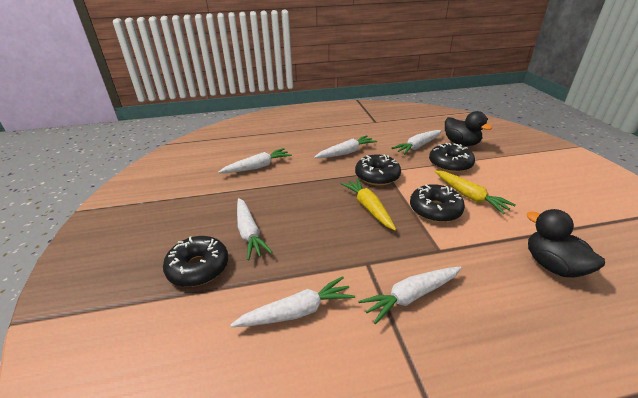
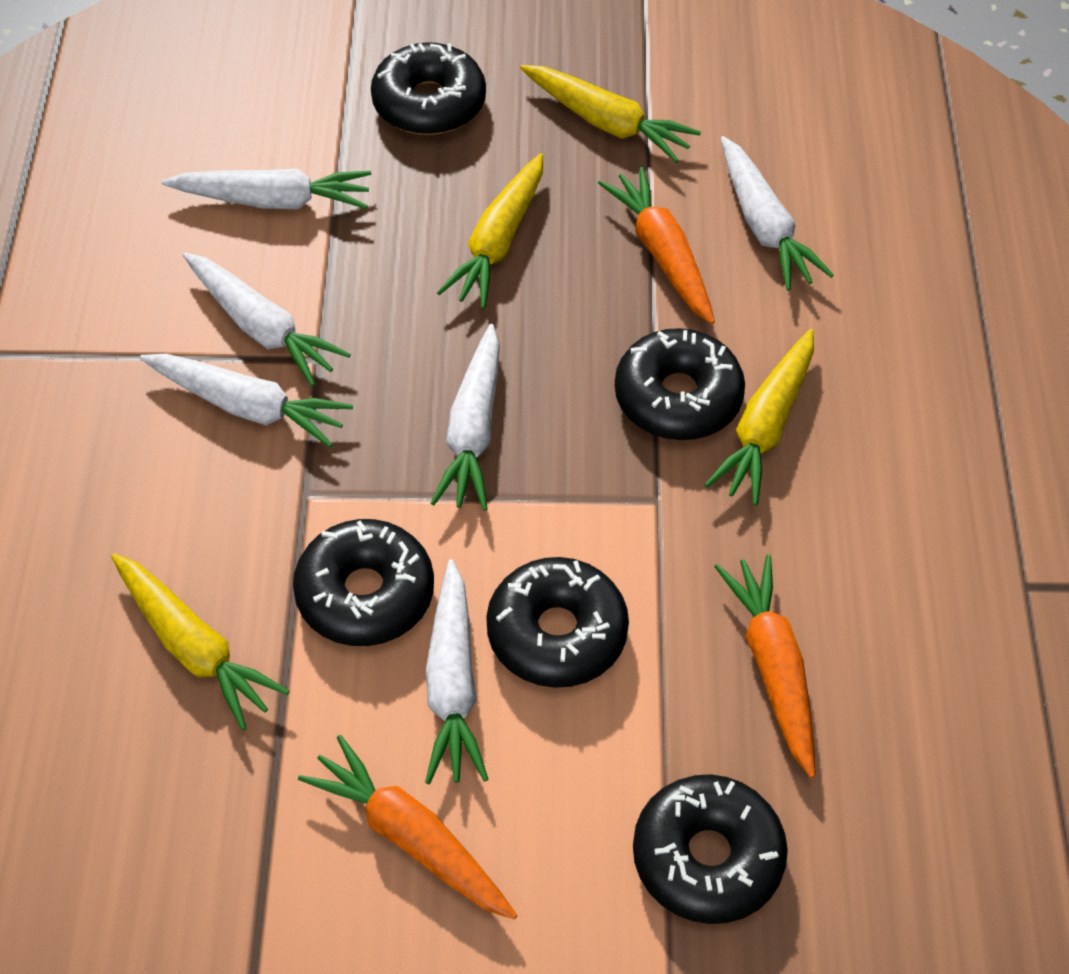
black donut: [163,236,228,287] [355,154,401,186] [410,184,465,222] [429,143,475,173] = 4 -> [293,519,434,646] [371,42,486,135] [486,557,629,688] [615,328,745,440] [633,774,788,924] = 5
black duck: [445,111,492,146] [526,209,605,278] = 2 -> none = 0
orange carrot: none = 0 -> [298,735,517,920] [598,167,715,324] [715,554,815,778] = 3
yellow carrot: [340,178,396,231] [435,170,516,214] = 2 -> [111,553,289,730] [437,153,543,309] [520,65,701,163] [705,329,814,506] = 4

